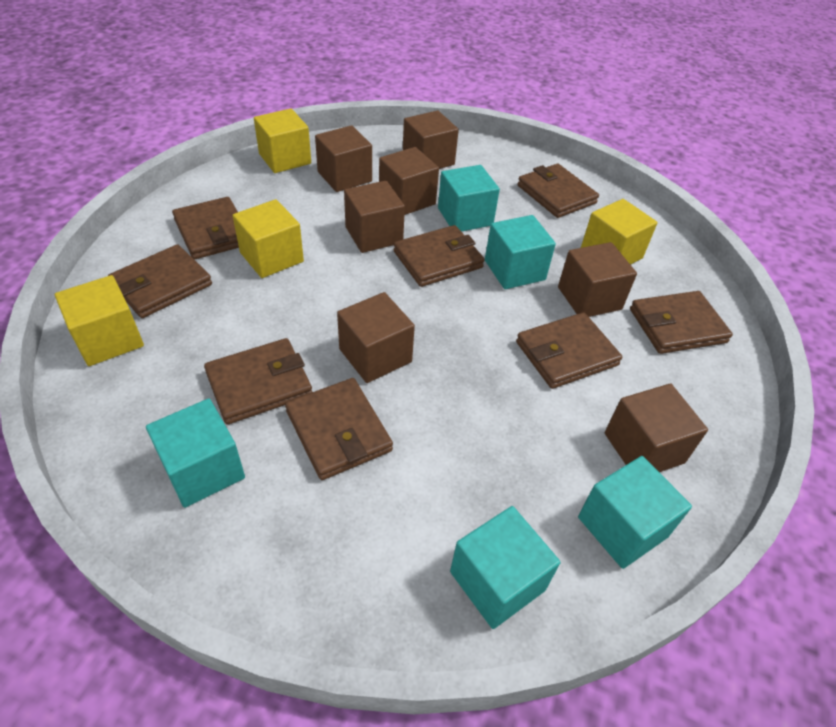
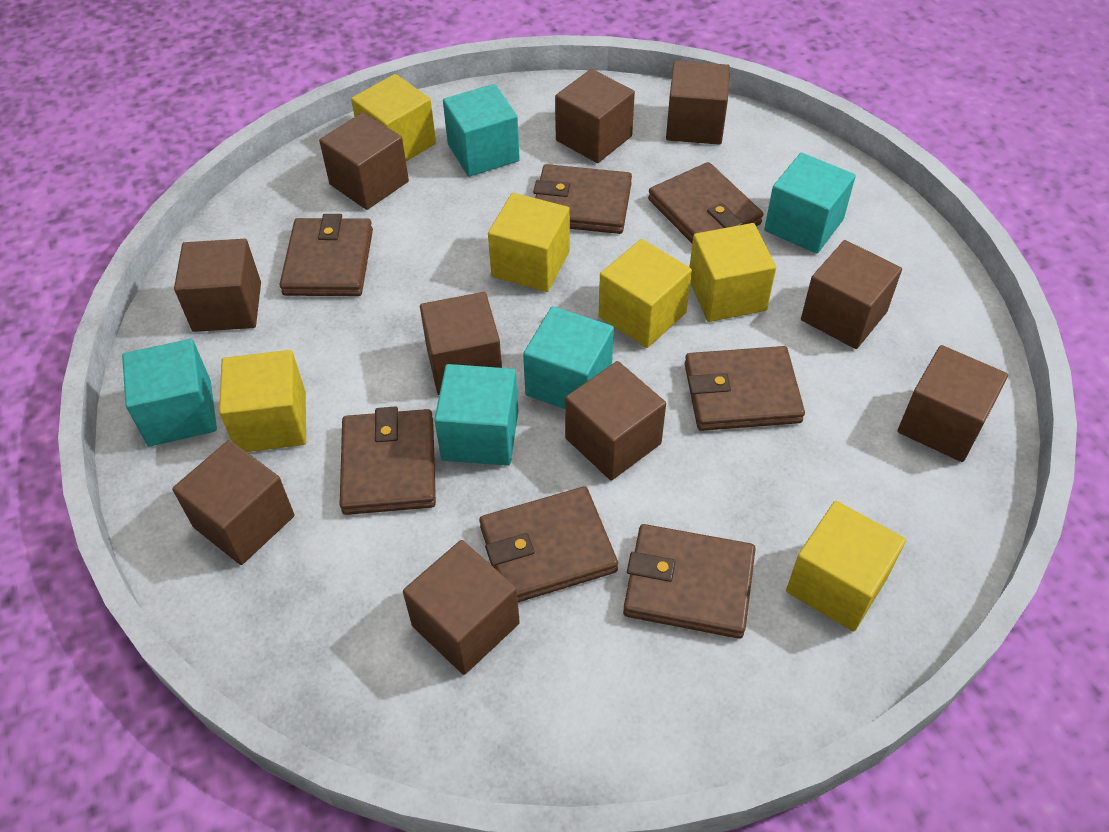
brown cube: [315,125,372,192] [337,292,415,383] [344,181,405,253] [379,147,439,215] [403,110,459,169] [558,242,637,317] [605,383,708,472] = 7 -> [172,440,294,565] [174,239,261,332] [319,112,409,210] [403,540,520,675] [420,292,502,395] [555,69,635,163] [565,361,666,481] [666,61,730,145] [801,240,902,349] [898,345,1008,462] = 10
brown wallet: [108,244,212,318] [172,197,239,259] [204,338,312,425] [285,378,393,480] [393,225,485,287] [516,312,622,389] [518,164,599,218] [630,291,733,354] = 8 -> [280,214,373,296] [340,406,436,515] [479,487,618,602] [533,164,632,234] [623,524,756,639] [648,162,763,243] [685,346,805,431] = 7
yellow cube: [55,275,144,366] [233,199,304,278] [254,108,311,173] [581,199,657,265] = 4 -> [219,350,306,452] [351,74,436,161] [488,193,570,292] [599,239,692,348] [690,223,776,322] [786,501,906,632] = 6

